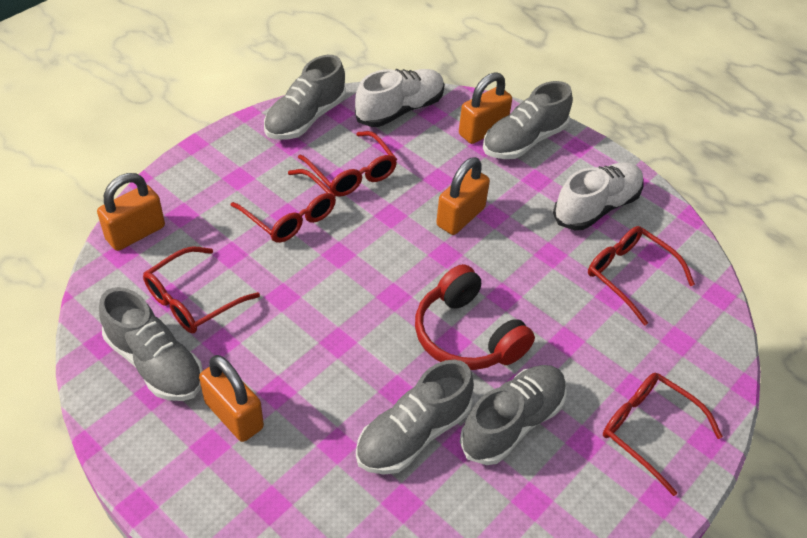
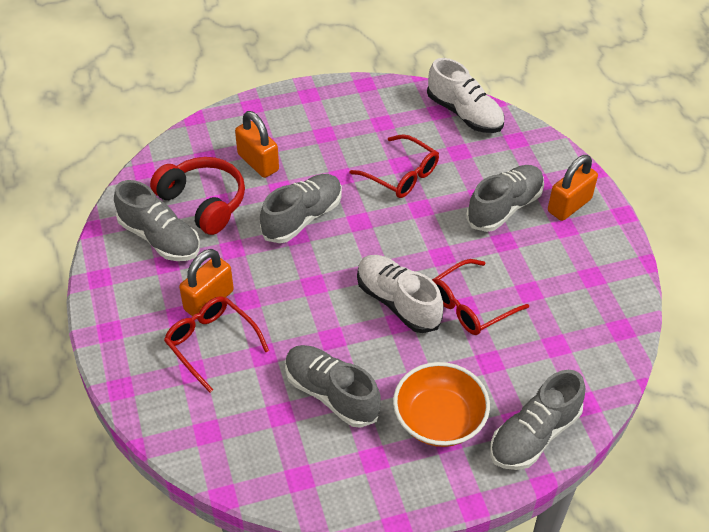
orange bowl: none = 0 -> [393,362,490,447] = 1
orange padlock: [97,173,165,251] [199,355,264,442] [436,157,490,235] [459,72,512,144] = 4 -> [179,249,234,319] [235,111,279,178] [548,155,598,221] = 3
red glasses: [143,247,260,333] [231,169,336,243] [298,131,397,197] [588,226,695,326] [603,373,723,496] = 5 -> [164,296,269,392] [350,134,439,198] [432,259,529,335] = 3

